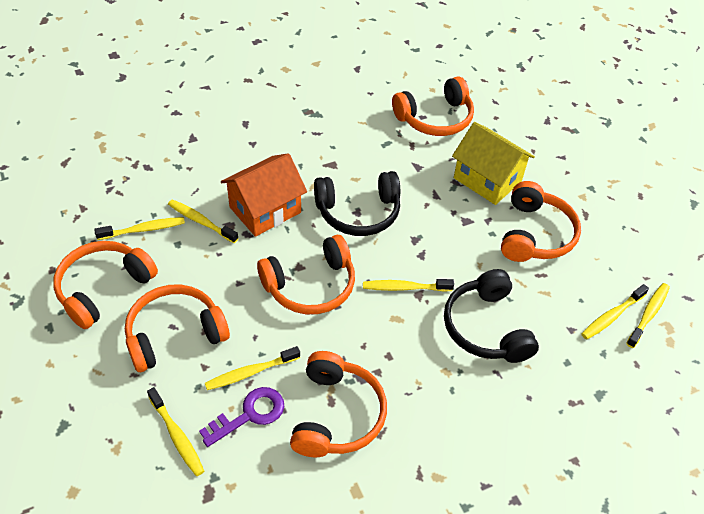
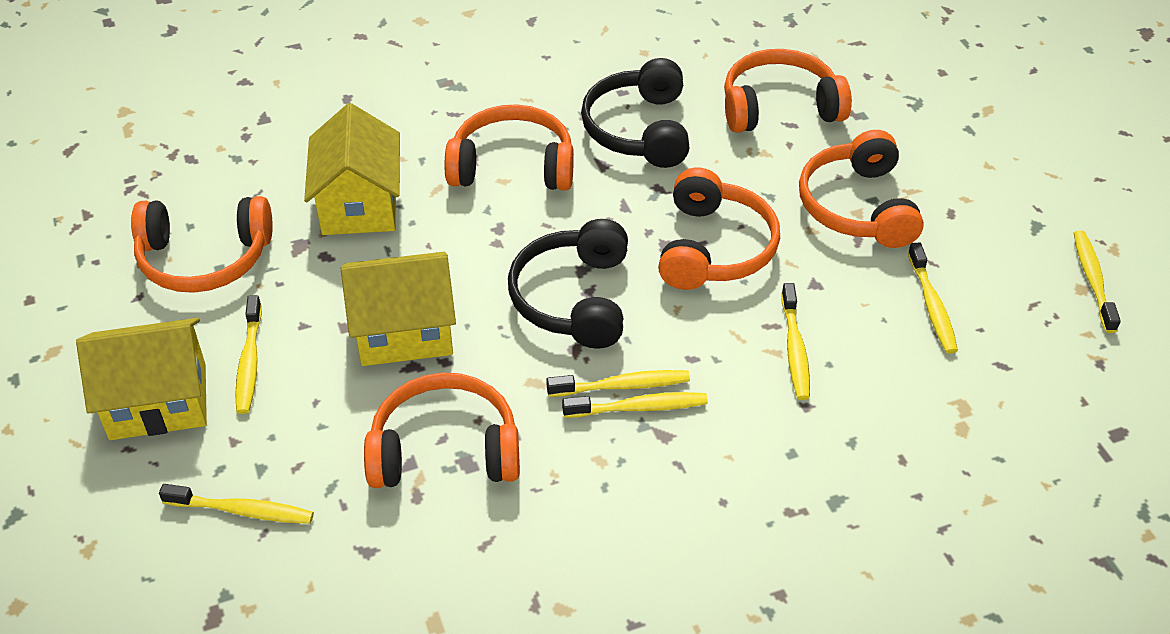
orange house: [221,153,307,237] = 1 -> none = 0
purple key: [199,387,284,447] = 1 -> none = 0
yellow house: [452,122,535,205] = 1 -> [76,318,207,440] [304,103,400,235] [341,252,456,366] = 3

